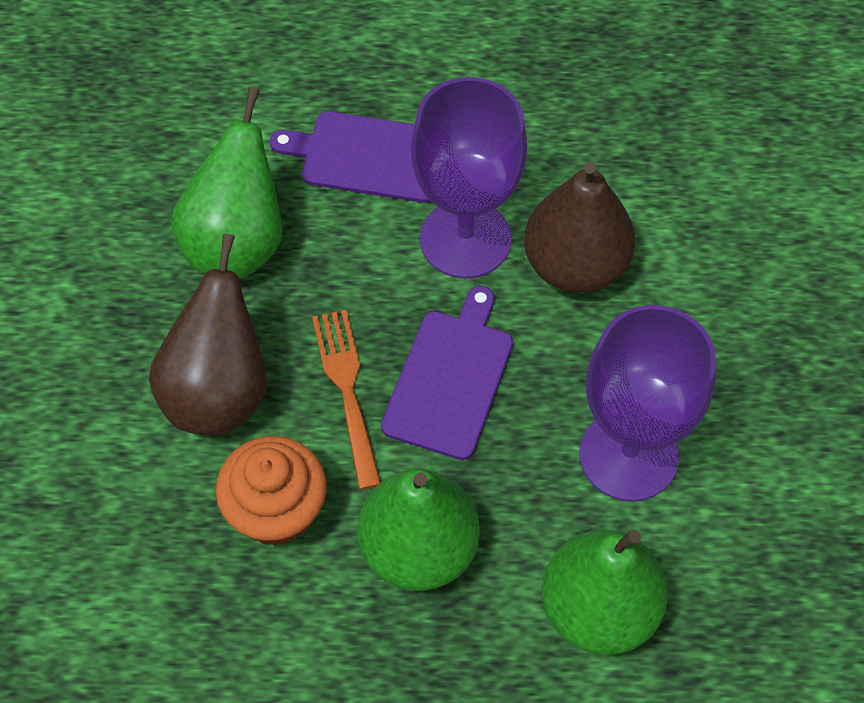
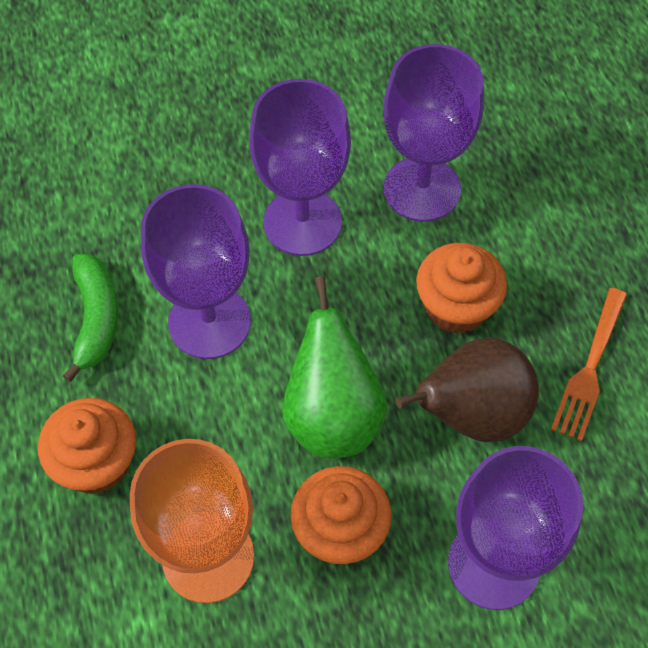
brown pear: [149,234,267,436] [524,162,635,293] = 2 -> [395,338,539,442] = 1
green banana: none = 0 -> [63,254,118,382] = 1
green pear: [171,87,282,278] [357,469,480,591] [542,530,668,655] = 3 -> [282,276,387,458] = 1
orange cupcake: [216,436,327,546] = 1 -> [38,398,136,494] [291,466,391,564] [416,243,507,334] = 3
orange goblet: none = 0 -> [130,439,254,603] = 1
purple cutting board: [270,111,431,203] [381,286,513,460] = 2 -> none = 0
purple goblet: [411,77,527,279] [579,305,716,502] = 2 -> [141,184,251,359] [249,79,351,256] [383,44,484,222] [448,446,583,610] = 4

